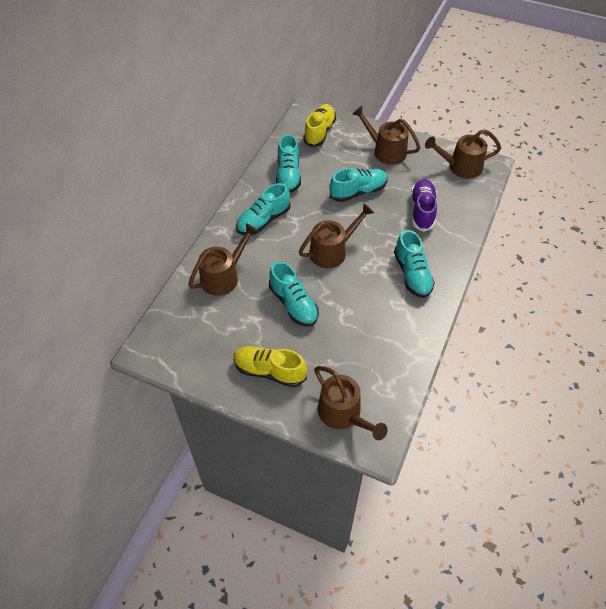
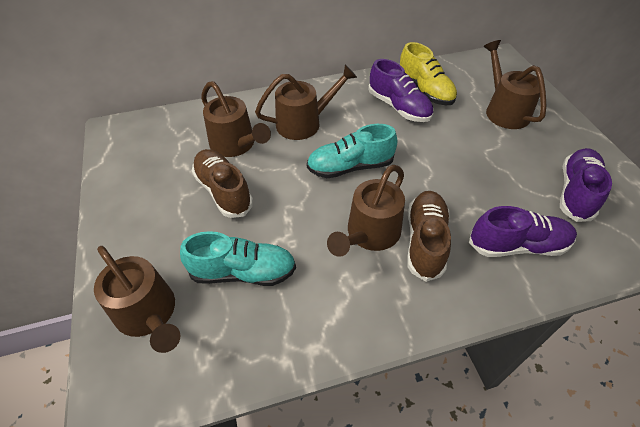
brown shoe: none = 0 -> [192,149,253,218] [407,191,451,282] = 2
purple shoe: [411,179,437,232] = 1 -> [368,59,433,122] [469,206,577,257] [560,148,612,222] = 3
turquoise shoe: [236,183,291,235] [269,261,319,327] [276,134,301,193] [329,168,388,202] [394,230,435,298] = 5 -> [180,231,296,286] [307,124,397,178] = 2
yellow shoe: [233,346,307,387] [303,104,336,147] = 2 -> [400,42,457,105] = 1

